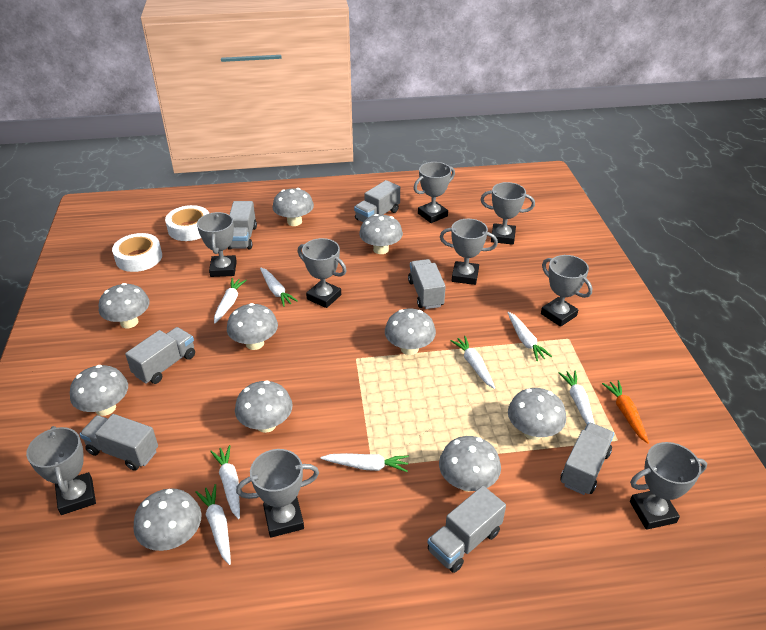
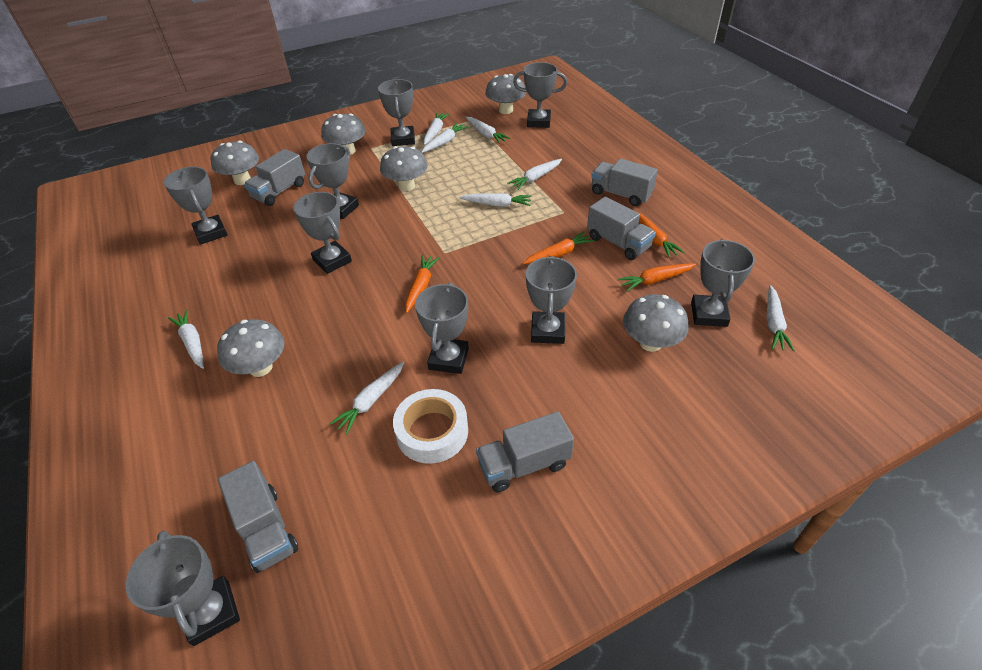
grey mushroom: [70,365,128,416] [99,283,150,328] [133,488,202,551] [227,303,278,350] [235,380,293,433] [272,188,314,226] [359,214,403,254] [385,309,436,355] [439,436,501,492] [508,388,566,440] = 10 -> [211,141,259,185] [217,319,285,377] [321,113,366,155] [380,146,427,191] [485,74,526,114] [623,294,689,352] = 6
grey truck: [80,414,158,471] [125,327,195,384] [228,201,257,250] [354,180,400,222] [408,259,446,309] [428,486,506,573] [560,422,614,495] = 7 -> [218,461,298,573] [244,149,305,206] [476,412,574,492] [587,197,656,260] [591,158,658,206] = 5
orange carrot: [602,380,649,444] = 1 -> [405,255,439,313] [523,231,595,264] [618,263,696,292] [635,211,684,258] = 4
white tape: [112,233,162,272] [165,205,209,241] = 2 -> [393,389,468,464] = 1

